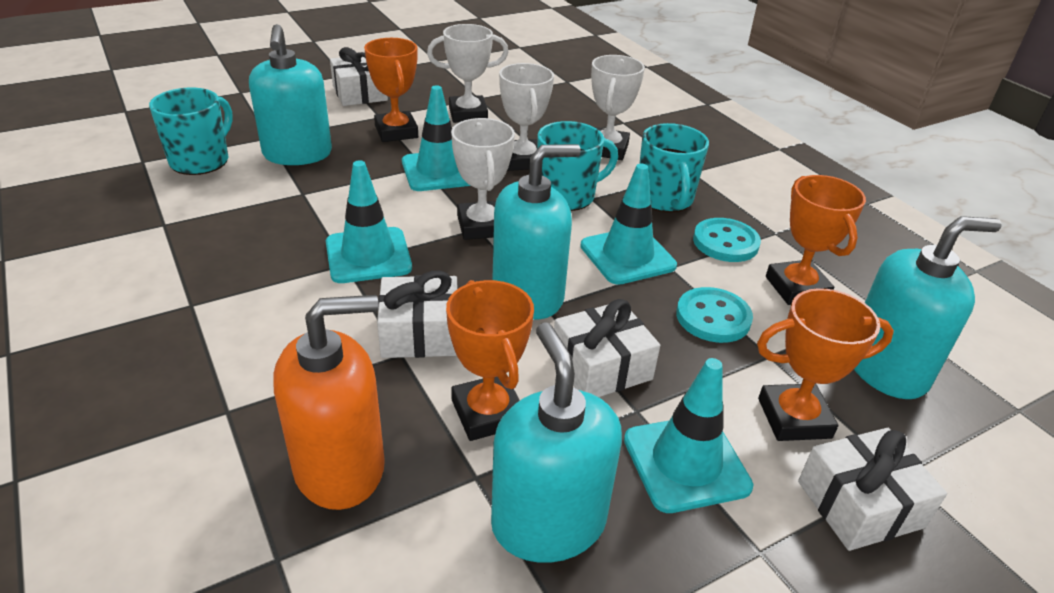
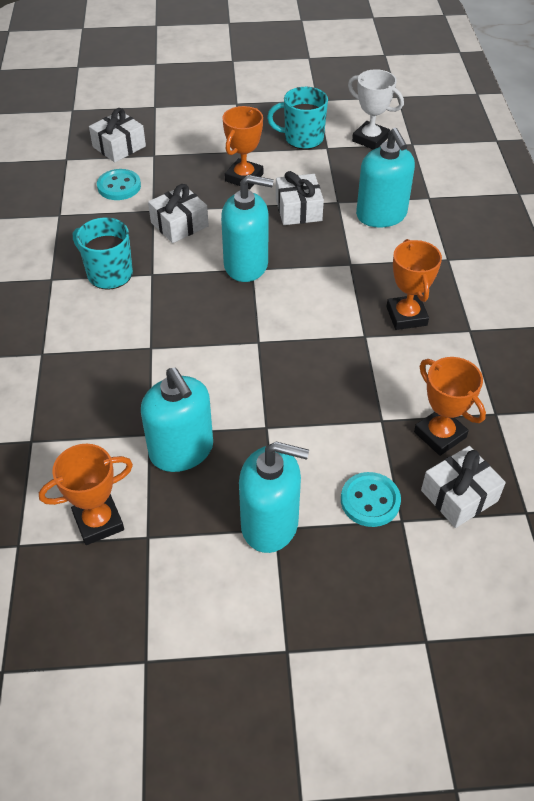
orange soap dispenser: [273,295,385,510] = 1 -> none = 0
turquoise mug: [149,87,233,175] [537,121,618,211] [639,123,709,212] = 3 -> [73,217,133,289] [267,87,328,149] = 2
turquoise traffic cone: [326,160,412,283] [402,85,471,191] [580,164,677,285] [624,358,753,513] = 4 -> none = 0
white trophy: [427,24,509,123] [451,118,515,240] [499,63,554,171] [591,55,645,160] = 4 -> [348,69,404,150] = 1

